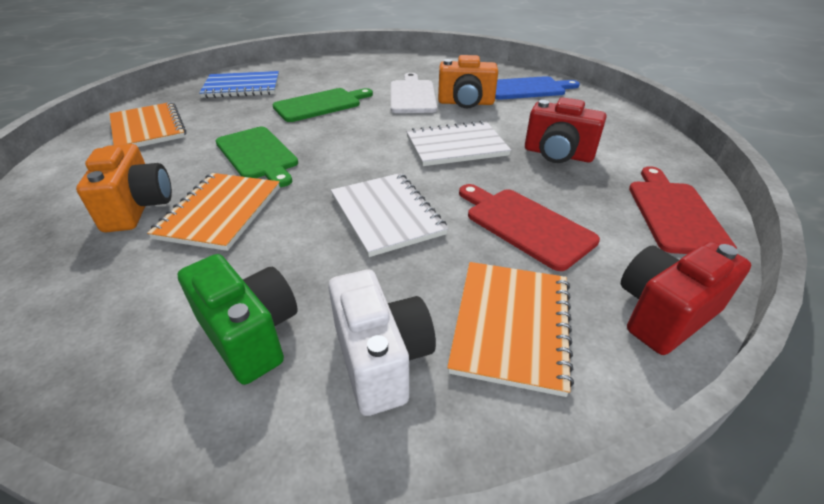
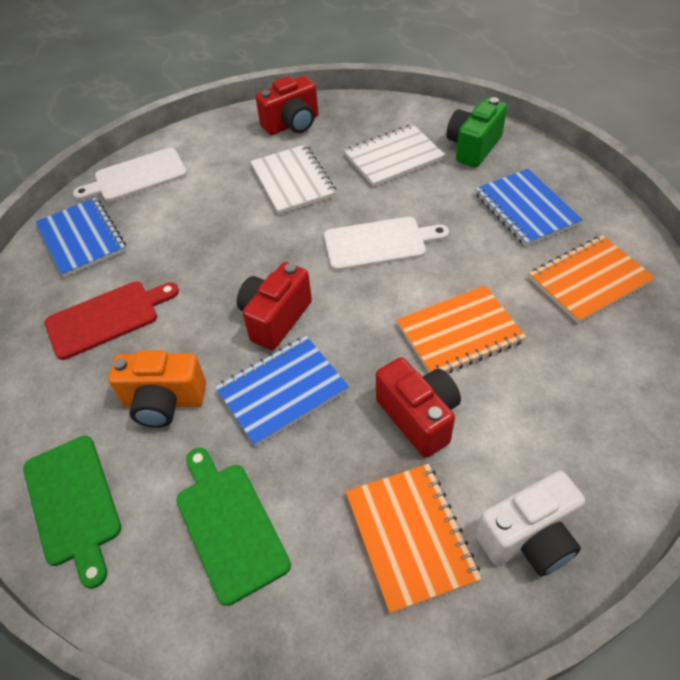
blue cutting board: [495,76,580,100] = 1 -> none = 0
blue notebook: [199,71,279,98] = 1 -> [35,197,126,278] [215,336,349,447] [475,169,583,246] = 3
orange camera: [76,144,172,232] [438,55,498,108] = 2 -> [108,350,206,428] = 1
red camera: [525,97,606,163] [621,242,751,355] = 2 -> [237,262,312,350] [255,76,318,135] [376,357,461,458] = 3
red cutting board: [459,184,600,271] [629,166,737,254] = 2 -> [45,281,179,360] = 1
white cutting board: [391,73,437,113] = 1 -> [73,148,187,202] [324,217,449,271] = 2

